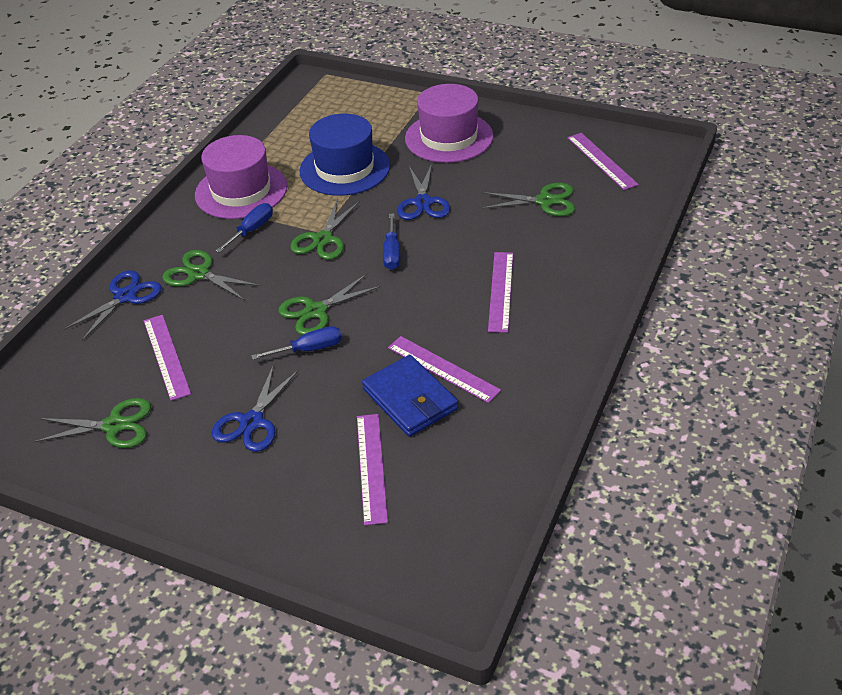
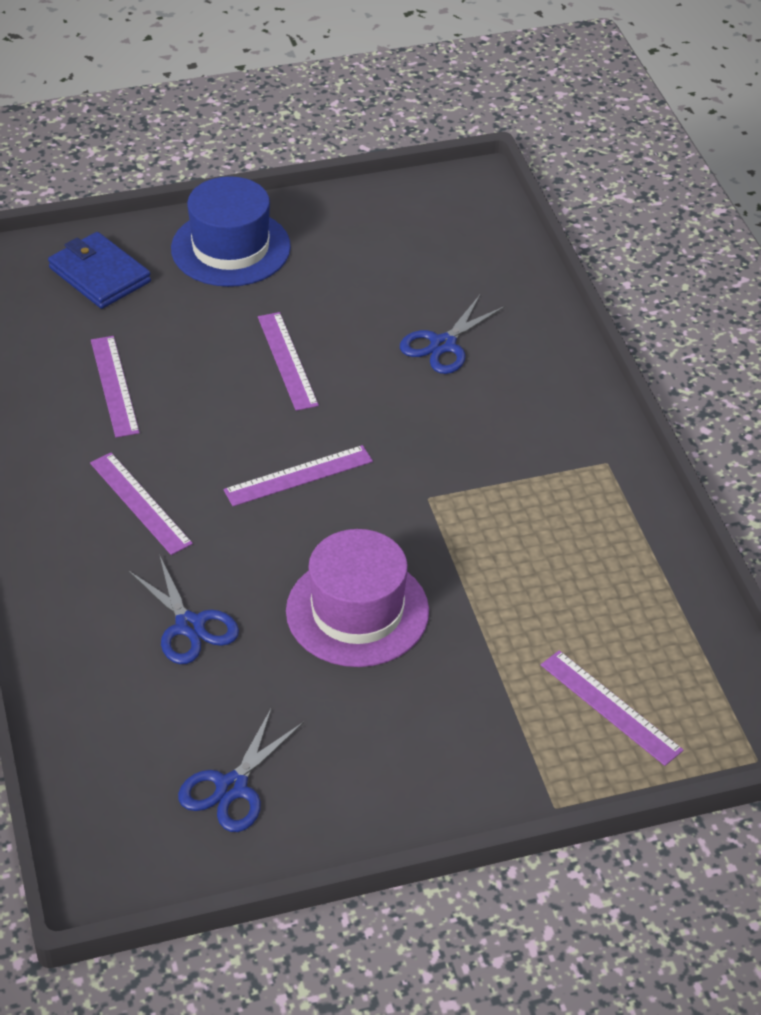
blue screwdriver: [216,203,273,253] [251,326,342,360] [383,214,400,270] = 3 -> none = 0
green scissors: [33,398,151,448] [162,250,261,301] [278,274,382,335] [290,198,360,260] [481,183,575,216] = 5 -> none = 0
purple hat: [195,135,287,219] [405,84,494,163] = 2 -> [286,529,429,667] = 1

